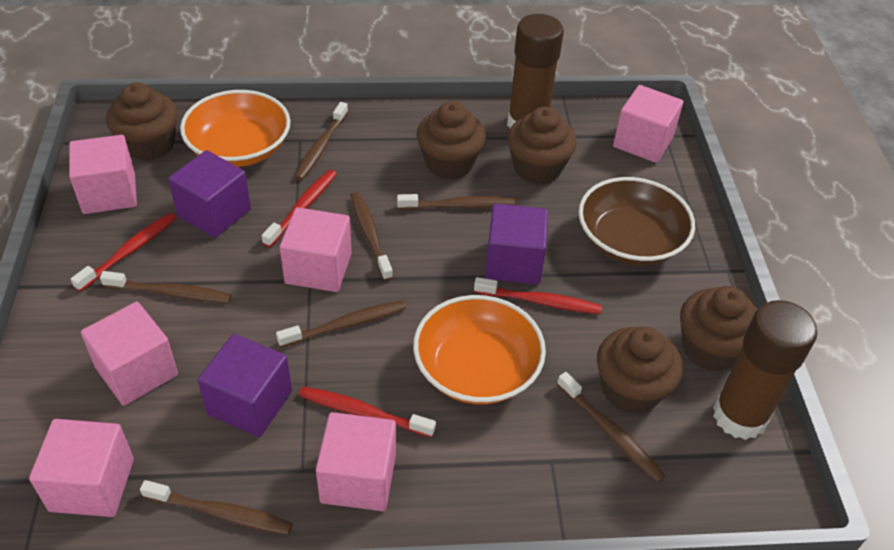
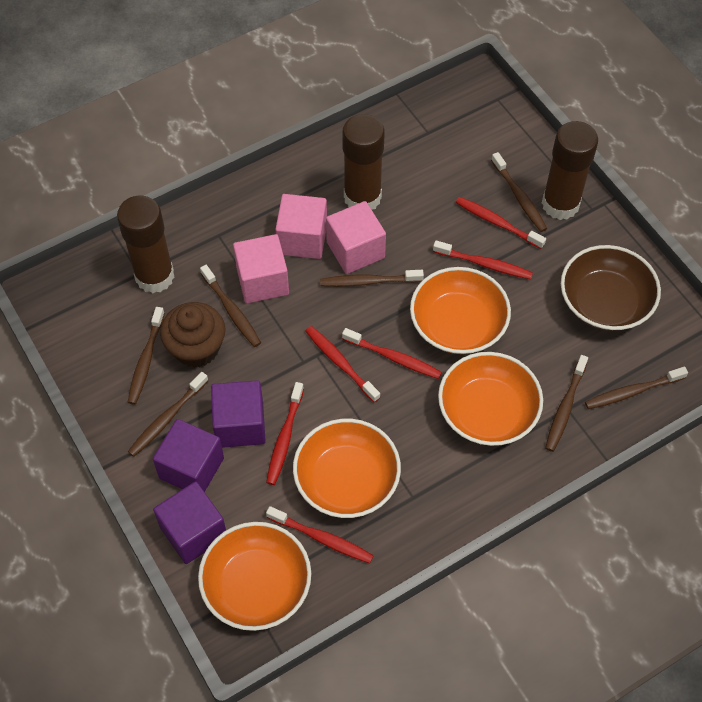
brown cupcake: [106,82,178,161] [416,101,486,180] [507,107,577,184] [597,326,683,414] [680,286,757,372] = 5 -> [160,302,225,368] = 1
brown glue stick: [507,14,564,128] [713,300,817,440] = 2 -> [117,195,174,293] [342,114,385,210] [542,121,598,220] = 3
orange bowl: [180,90,291,167] [413,295,546,404] = 2 -> [198,522,311,631] [293,419,401,518] [410,267,511,354] [438,352,543,446] = 4
pink cube: [29,419,134,517] [69,135,137,214] [81,302,178,406] [280,207,352,292] [316,412,396,511] [613,85,684,163] = 6 -> [233,234,289,303] [275,194,327,259] [326,201,386,274] = 3
red toothbrush: [71,213,177,292] [262,170,337,247] [299,387,436,437] [474,277,602,314] = 4 -> [266,382,304,485] [266,506,374,564] [305,326,380,403] [342,328,442,379] [433,240,533,279] [455,197,546,249] = 6

